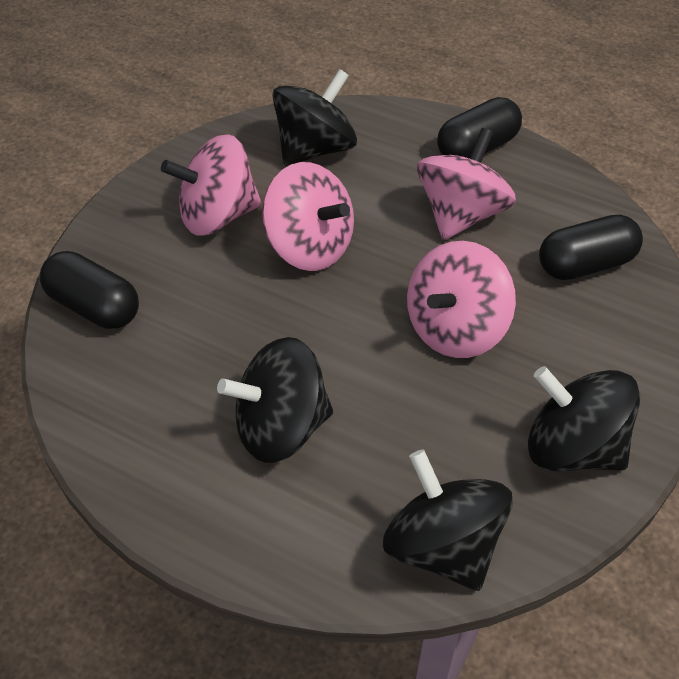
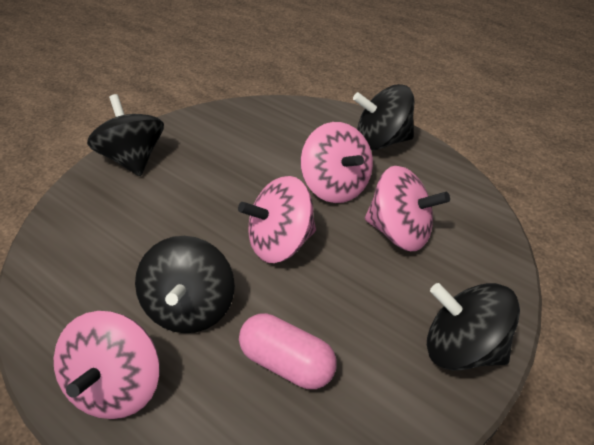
black capsule: [40,251,139,329] [437,97,522,158] [539,214,643,280] = 3 -> none = 0
pink capsule: none = 0 -> [239,313,337,389] = 1

